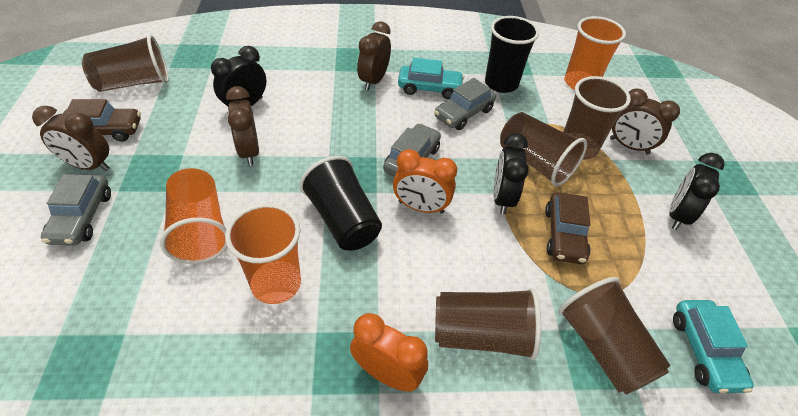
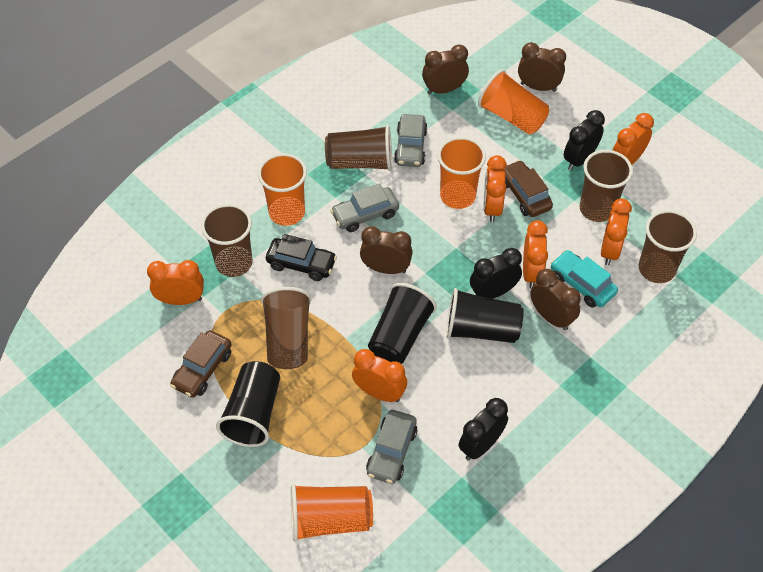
black car: none = 0 -> [266,234,337,281] = 1
black cup: [300,156,382,251] [485,16,539,93] = 2 -> [216,361,280,447] [368,283,437,364] [446,288,524,343] = 3
orange clock: [350,313,428,392] [393,149,457,214] = 2 -> [147,260,204,305] [352,349,407,402] [484,155,507,222] [523,220,548,289] [601,198,632,265] [612,113,654,165] = 6
orange cup: [160,168,228,264] [225,203,301,304] [564,16,626,90] = 3 -> [258,153,307,226] [291,484,373,542] [437,137,486,209] [478,69,549,134] = 4
turquoise car: [398,58,464,99] [673,300,754,393] = 2 -> [551,250,618,308] = 1

